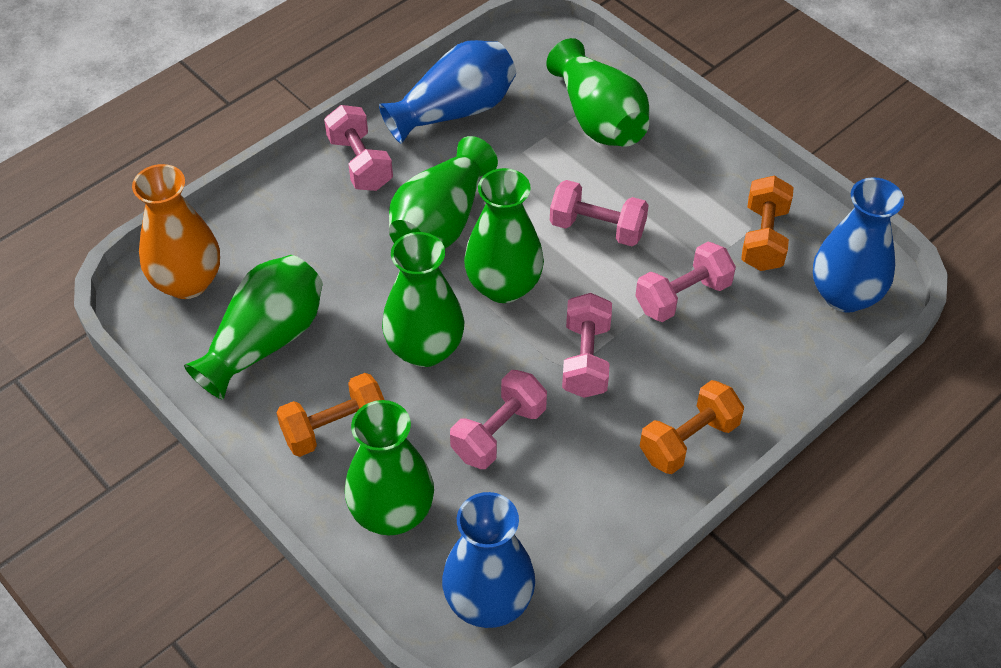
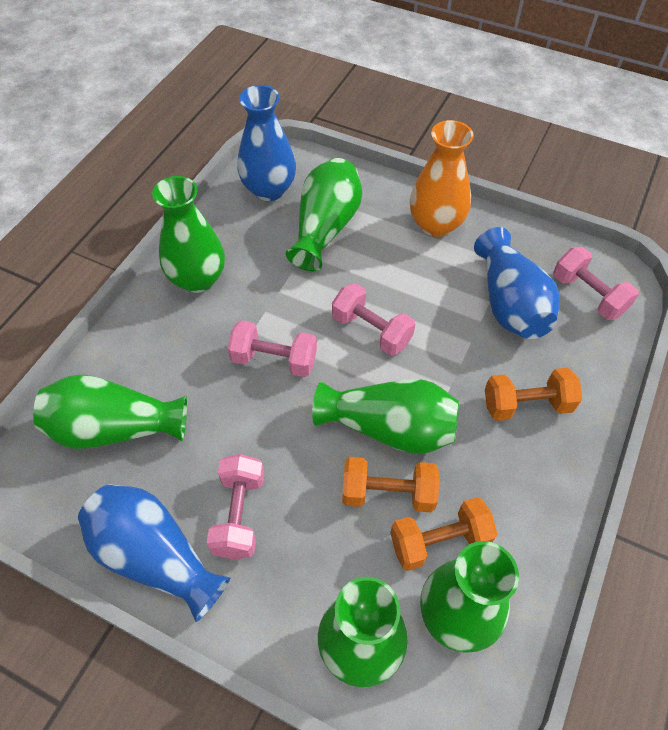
pink dumbbell: [324,105,393,191] [450,370,547,469] [550,180,649,246] [562,293,612,398] [635,242,736,322] = 5 -> [206,454,264,559] [227,320,317,377] [332,283,415,356] [553,247,639,320] = 4

